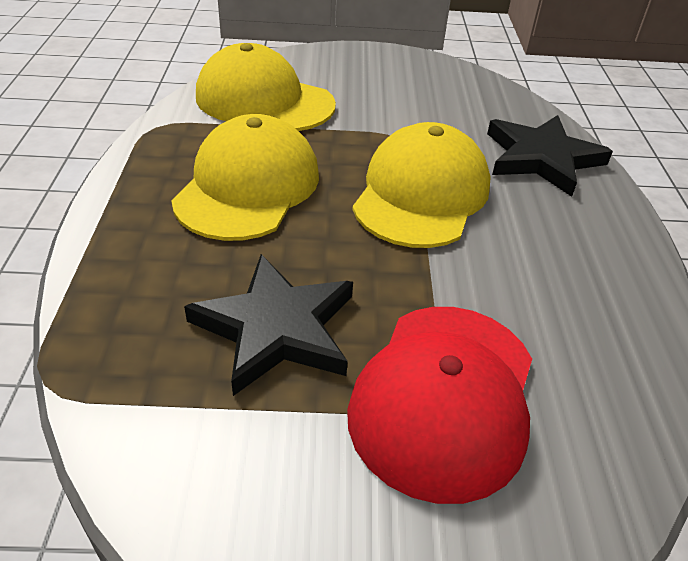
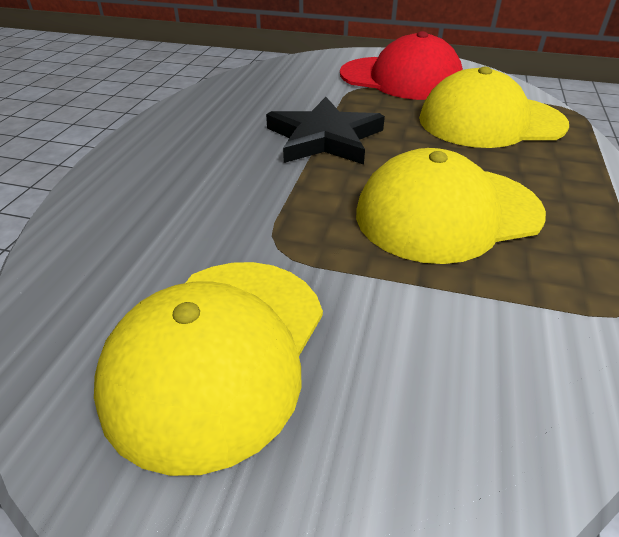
black star: [184,254,353,396] [487,115,613,197] = 2 -> [266,97,385,164] = 1

